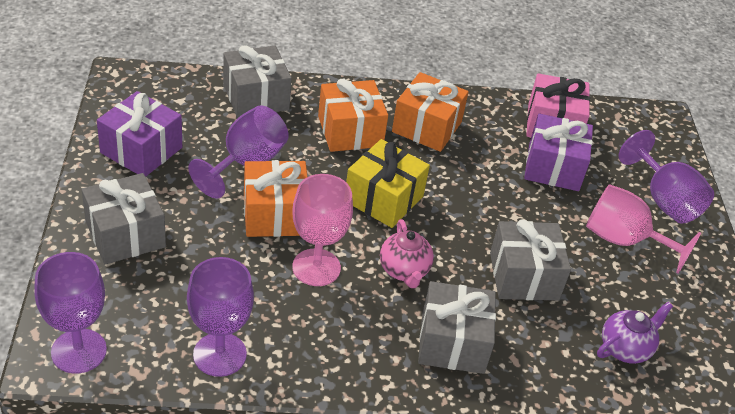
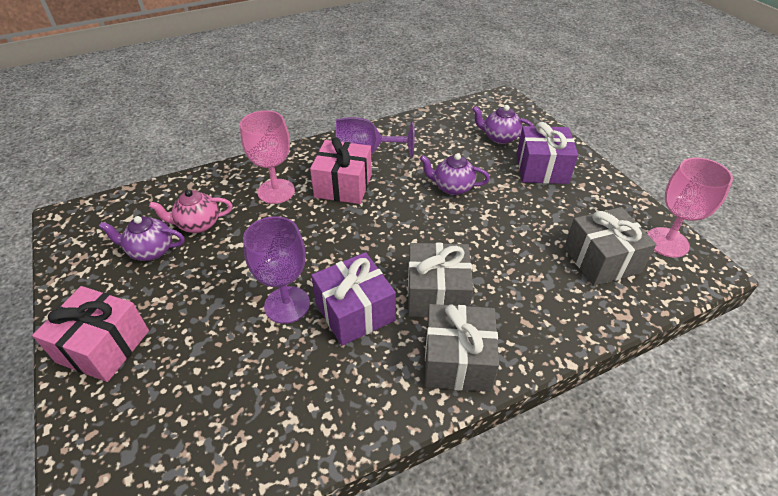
grey gift: [82,173,166,265] [223,45,292,118] [418,281,496,374] [490,219,571,300] = 4 -> [408,243,473,317] [425,304,499,392] [564,207,657,286] = 3
orange gift: [244,160,308,237] [318,79,388,152] [392,72,469,152] = 3 -> none = 0
pink gift: [526,73,590,137] = 1 -> [32,286,149,382] [310,137,372,204] = 2
purple goblet: [34,252,107,374] [187,257,254,377] [188,105,289,199] [618,130,714,224] = 4 -> [243,216,310,324] [336,117,415,157] = 2
purple teapot: [597,301,673,364] = 1 -> [99,216,185,261] [420,153,490,195] [472,105,534,144] = 3
yellow gift: [346,139,430,228] = 1 -> none = 0

